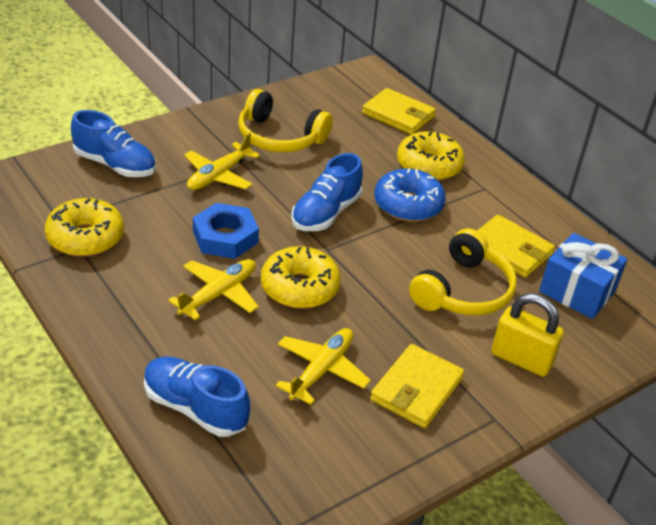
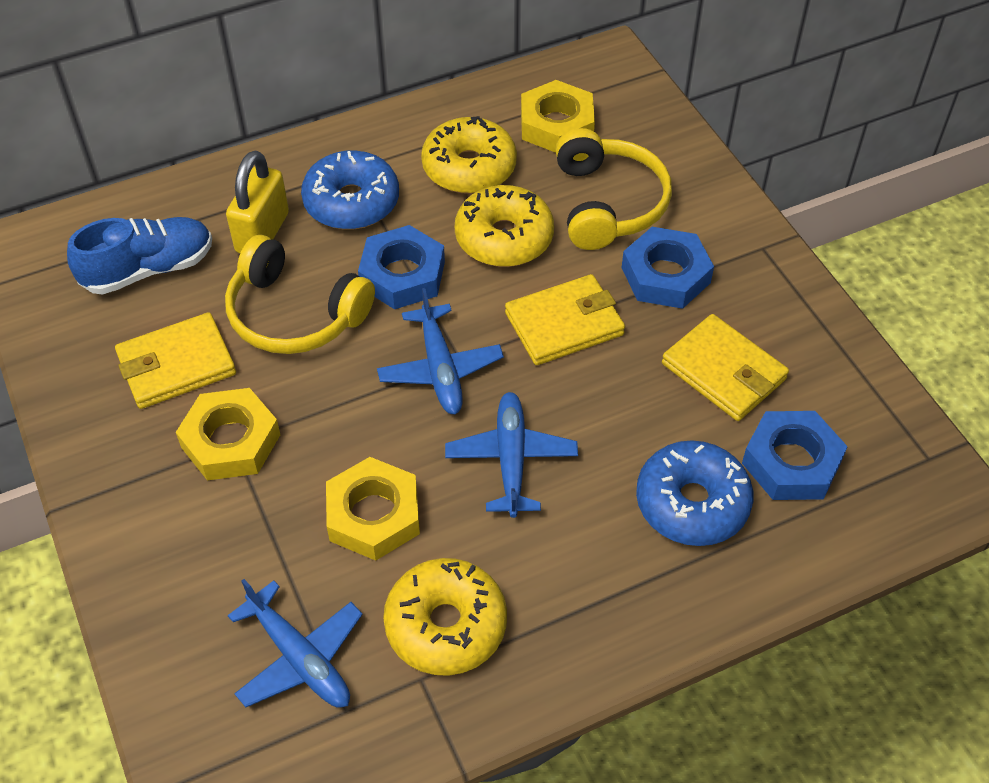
blue donut: [374,168,446,222] = 1 -> [301,150,399,230] [636,440,753,546] = 2
blue gift: [539,233,628,319] = 1 -> none = 0
blue nut: [193,203,259,259] = 1 -> [358,225,445,309] [622,227,714,309] [742,411,848,500] = 3
blue plane: none = 0 -> [227,579,363,707] [377,288,504,414] [445,392,578,518] = 3
blue shoe: [71,110,156,177] [144,356,250,437] [291,153,363,231] = 3 -> [67,217,212,295] = 1
yellow nut: none = 0 -> [176,388,280,480] [326,457,420,561] [521,80,595,153] = 3
yellow plane: [168,259,259,320] [184,133,260,190] [276,328,371,405] = 3 -> none = 0

